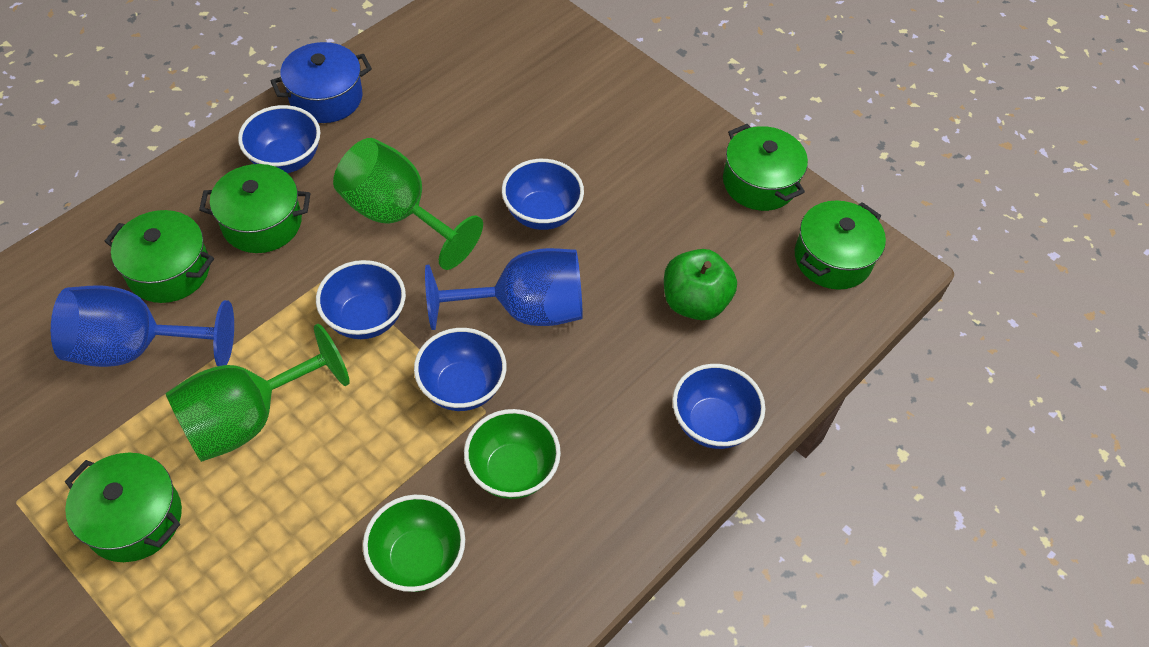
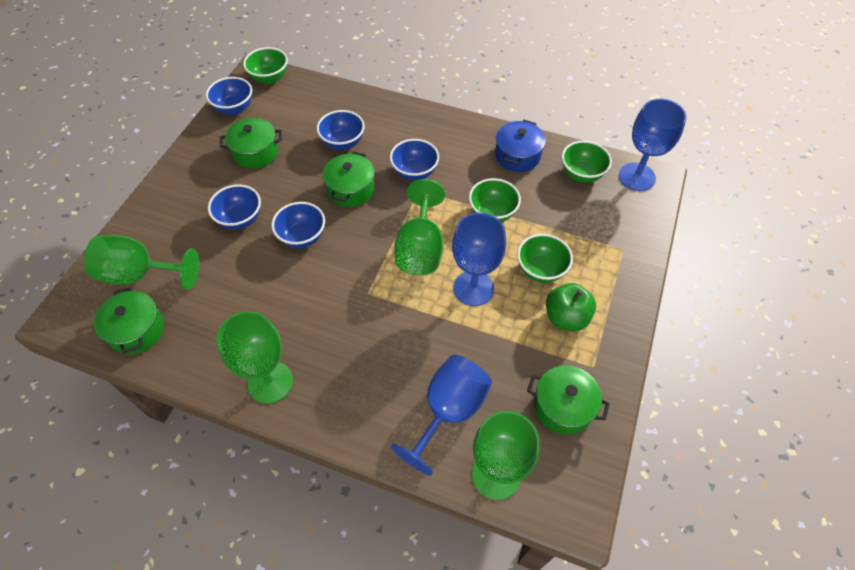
blue goblet: [51,285,234,367] [425,248,583,330] = 2 -> [390,355,492,476] [452,213,506,306] [619,99,686,191] = 3
green bowl: [363,495,465,592] [464,409,561,499] = 2 -> [243,47,288,84] [469,178,521,222] [517,234,573,283] [562,141,612,183] = 4
green goblet: [165,324,350,462] [333,138,483,270] = 2 -> [84,235,199,290] [216,311,293,404] [395,179,445,275] [472,411,540,500] = 4
green pot: [65,453,182,562] [104,210,214,303] [199,164,310,253] [723,124,808,211] [795,200,886,290] = 5 -> [94,287,164,354] [220,118,282,169] [323,152,375,207] [527,365,610,435] = 4

